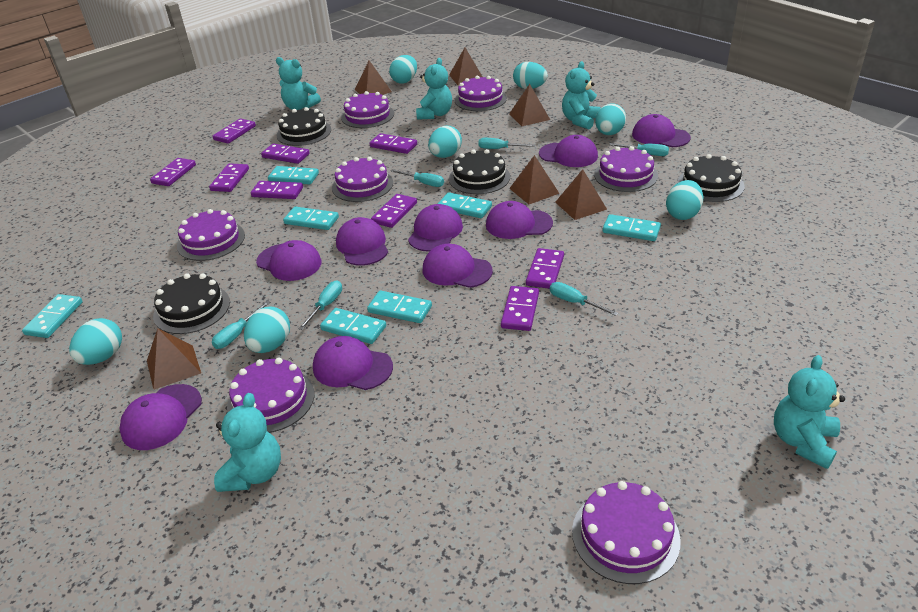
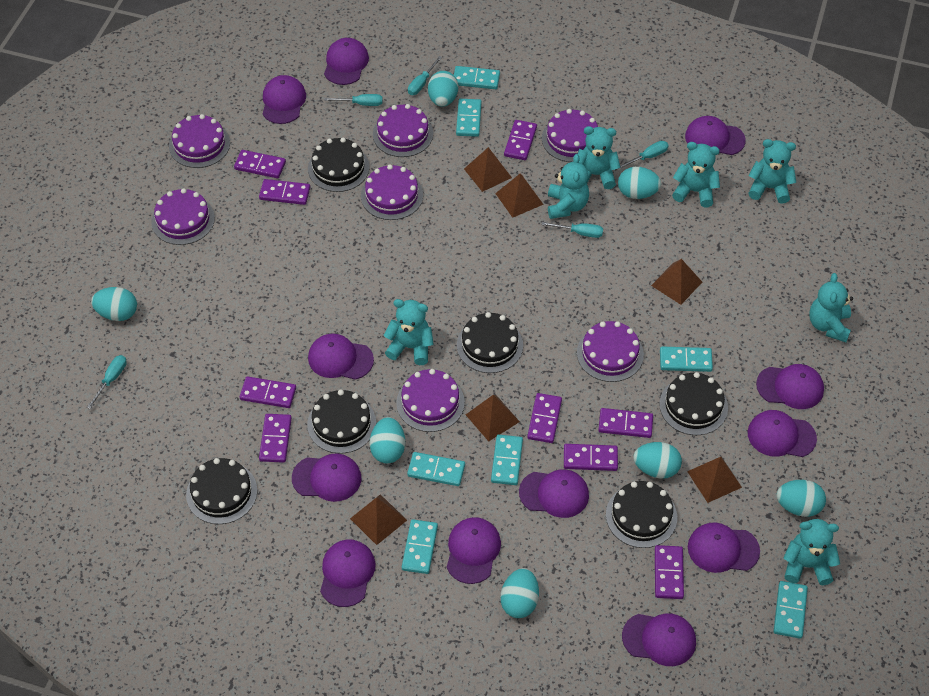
black cake: [153,273,230,334] [276,107,331,146] [449,149,510,194] [677,154,745,202] = 4 -> [186,458,257,524] [307,390,376,454] [308,138,369,192] [457,312,523,373] [606,481,677,548] [659,372,728,435] = 6
purple cap: [119,384,202,450] [256,240,322,281] [313,336,393,390] [336,217,388,266] [408,204,463,252] [422,244,493,288] [486,201,553,239] [539,135,598,167] [632,114,691,147] = 9 -> [263,75,306,124] [292,454,361,502] [308,334,374,380] [320,540,376,607] [324,38,369,85] [447,517,501,584] [519,469,589,518] [622,613,696,666] [685,116,746,155] [688,522,760,573] [748,410,817,457] [756,364,824,409] = 12
turquoise screwdriver: [212,301,270,349] [298,281,342,330] [391,169,444,187] [478,138,535,149] [550,282,619,316] [609,143,669,156] = 6 -> [87,355,127,409] [324,94,383,106] [408,56,442,95] [541,222,603,238] [618,141,669,169] = 5
turquoise teddy bear: [214,393,281,492] [276,57,321,110] [416,58,452,120] [562,61,601,129] [774,355,845,469] = 5 -> [384,299,434,365] [548,154,589,219] [577,126,620,189] [672,142,720,207] [748,139,796,204] [783,519,840,585] [809,273,853,342] = 7

